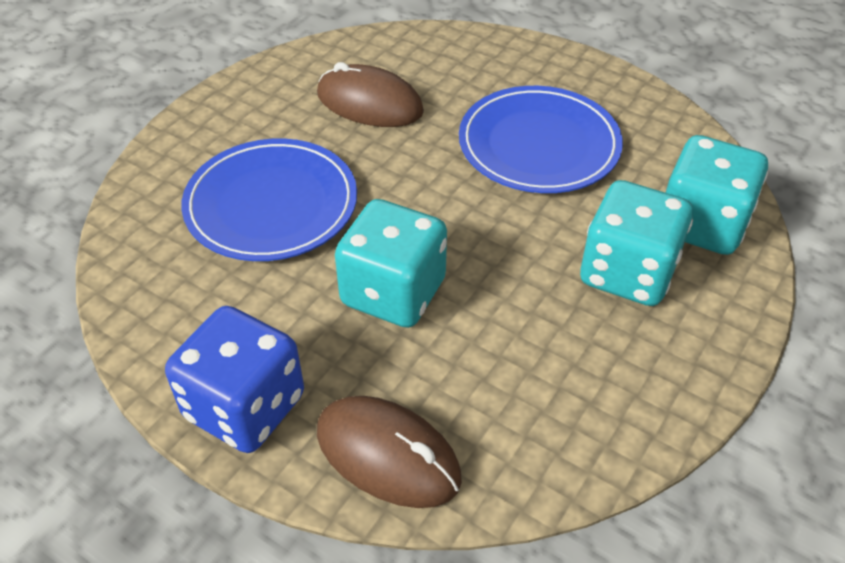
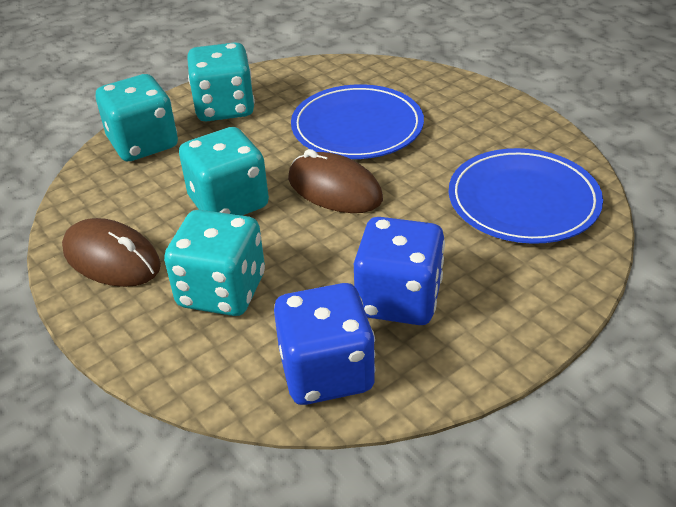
blue dice: [165,306,304,453] = 1 -> [274,283,376,405] [354,217,445,325] = 2
turquoise dice: [335,199,447,328] [580,180,693,306] [666,135,768,255] = 3 -> [96,74,178,161] [164,210,265,316] [179,127,269,216] [187,42,255,122] = 4

